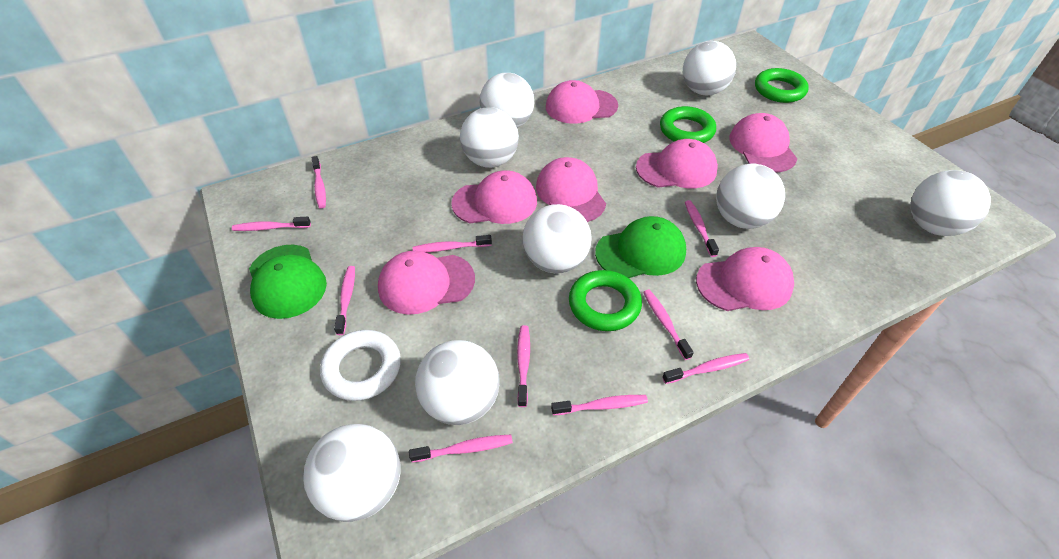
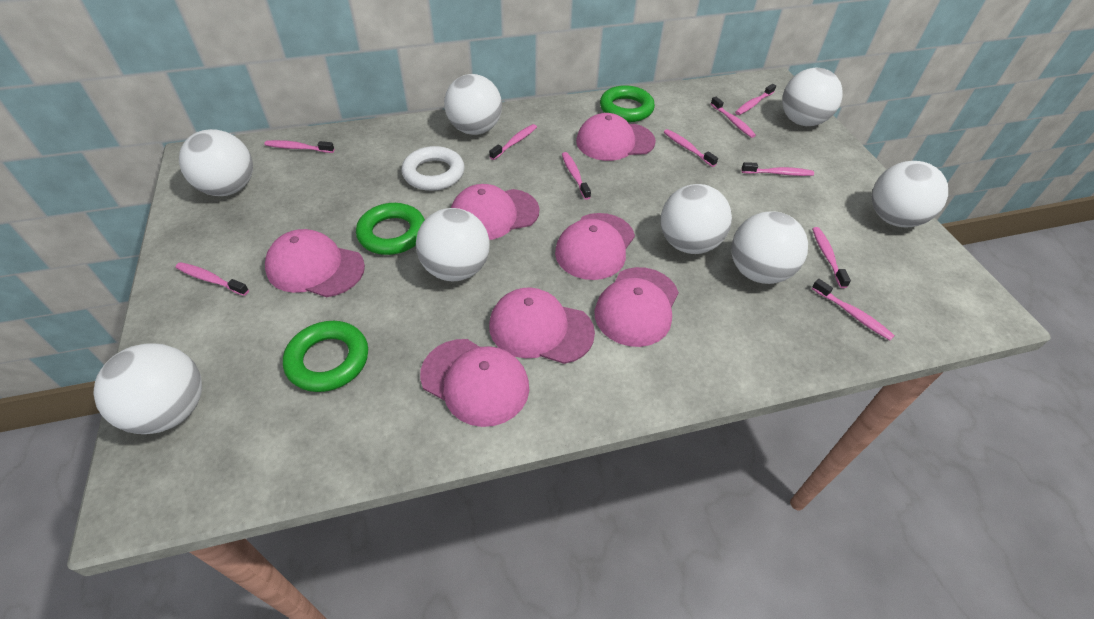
green cap: [249,245,327,319] [595,216,686,278] = 2 -> none = 0

